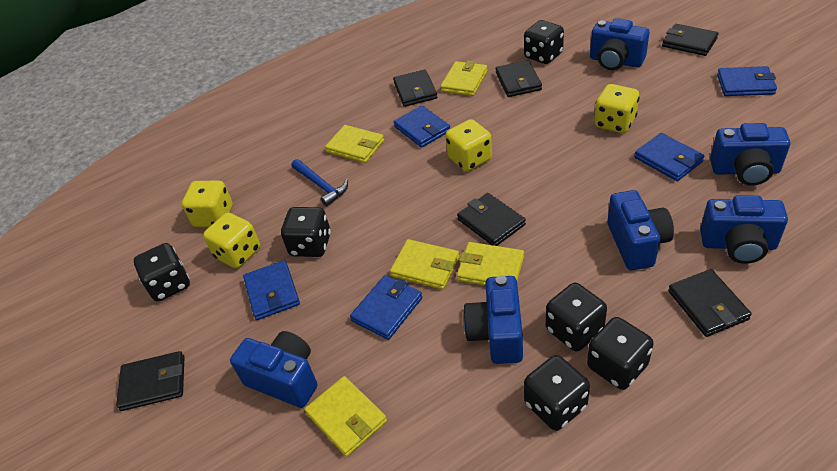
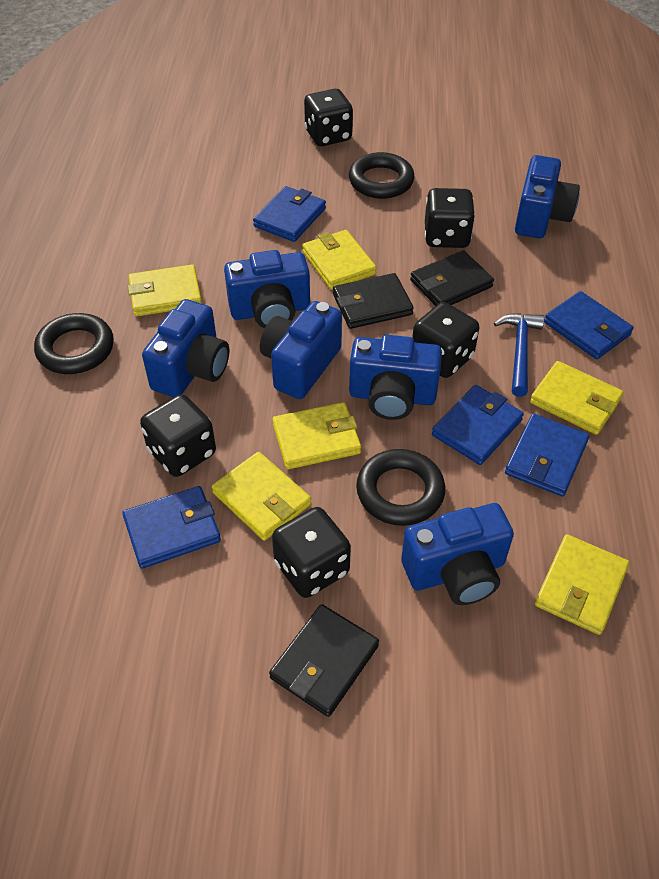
black dice: [134,243,190,301] [281,207,331,257] [524,20,564,64] [524,355,590,431] [546,283,607,351] [587,317,654,390] = 6 -> [140,394,216,477] [272,507,351,598] [304,89,353,146] [412,302,479,378] [425,188,475,248] = 5
black ring: none = 0 -> [34,313,114,374] [349,152,414,199] [356,449,445,526] = 3
black wallet: [116,351,184,411] [393,69,437,107] [457,193,526,246] [496,60,542,97] [662,24,718,56] [668,269,752,337] = 6 -> [269,604,379,717] [333,273,414,329] [410,250,494,306] = 3
yellow dice: [182,181,233,227] [203,213,260,269] [445,119,492,171] [594,84,640,133] = 4 -> none = 0
yellow wallet: [305,376,387,457] [325,125,384,163] [390,239,459,290] [440,61,487,96] [457,242,524,286] = 5 -> [128,264,202,316] [212,452,311,541] [272,402,361,469] [302,230,376,290] [530,361,624,435] [535,534,629,635] = 6

